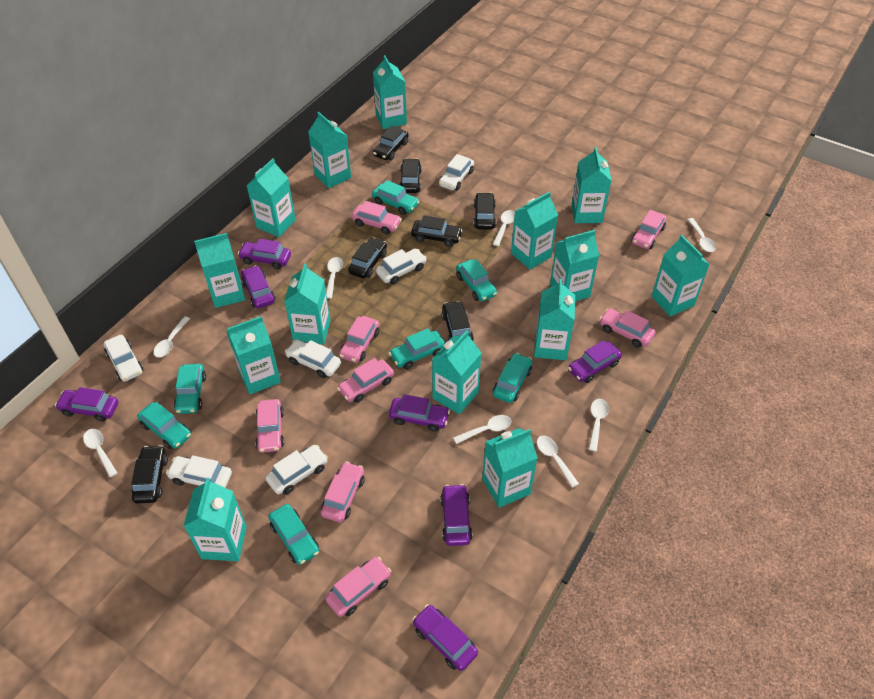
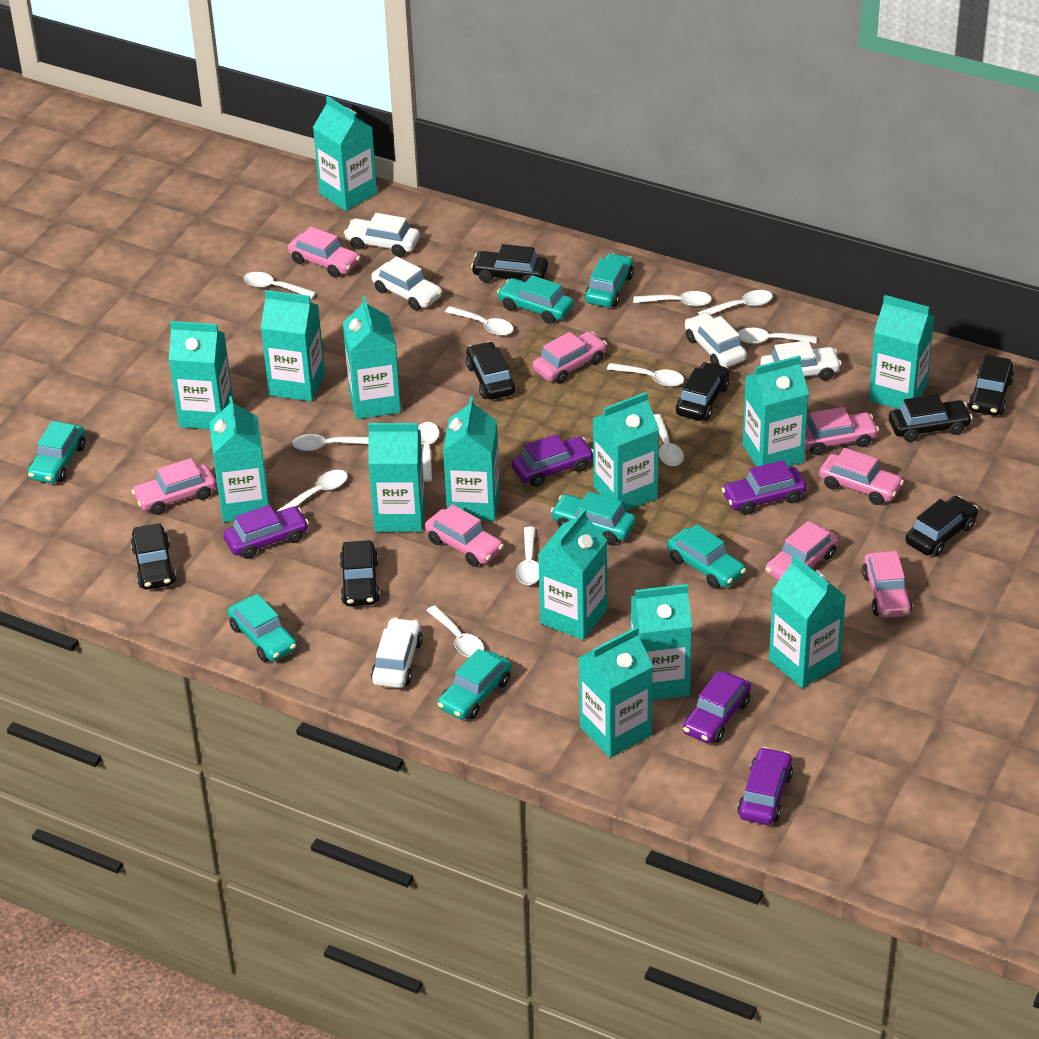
black car: [131,445,168,503] [348,238,387,279] [373,125,409,160] [399,158,422,193] [411,216,463,247] [441,301,474,341] [474,192,496,230] = 7 -> [131,523,176,590] [339,540,380,606] [466,341,516,399] [471,244,548,282] [676,362,729,421] [889,394,972,442] [905,496,978,557] [968,355,1014,416] = 8
purple car: [55,387,118,422] [238,239,291,269] [241,265,275,308] [389,394,450,432] [413,605,478,671] [440,484,473,546] [568,340,622,383] = 7 -> [223,505,309,559] [511,434,593,487] [683,671,751,744] [722,460,807,515] [737,747,793,825] = 5
white car: [104,335,143,382] [166,455,232,488] [266,445,328,495] [285,339,341,378] [376,248,427,284] [439,154,474,190] = 6 -> [344,213,420,257] [371,256,443,310] [371,617,423,688] [685,312,747,367] [760,340,842,380] = 5
white spoon: [83,429,117,477] [153,316,190,357] [326,257,343,299] [453,415,511,444] [493,210,515,246] [537,436,579,488] [588,399,609,451] [687,218,716,252] = 8 -> [243,272,316,299] [277,470,348,512] [292,434,369,451] [418,422,439,482] [426,605,484,658] [445,306,514,336] [516,527,539,585] [607,363,684,387] [633,291,712,307] [654,414,684,466] [698,290,773,315] [738,328,817,344] = 12

